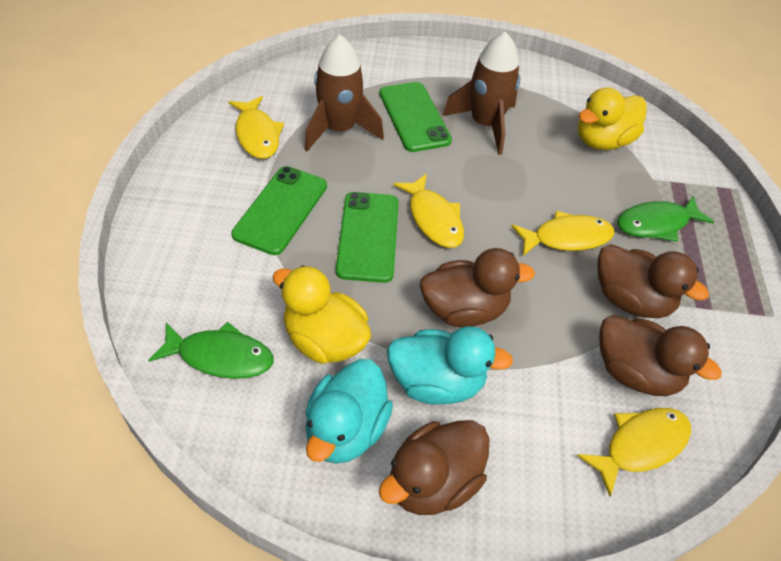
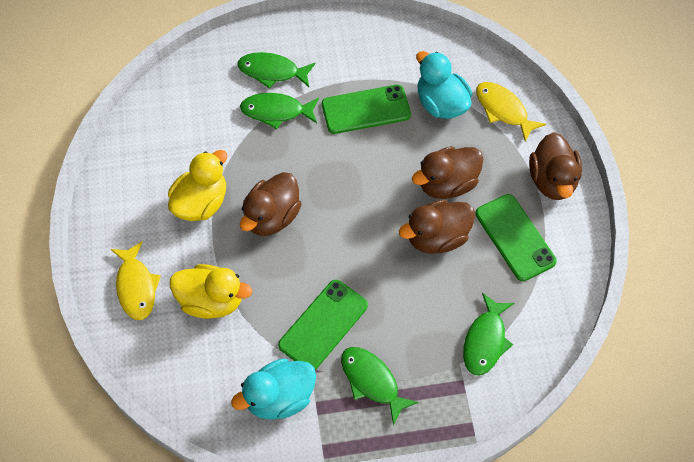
brown rocket: [304,35,384,152] [442,32,521,155] = 2 -> none = 0
green fish: [148,322,273,379] [617,195,714,242] = 2 -> [238,52,315,89] [240,93,319,129] [341,347,419,425] [463,293,514,375] = 4
yellow fish: [229,96,284,159] [393,174,464,248] [511,211,615,256] [577,408,691,497] = 4 -> [111,241,161,320] [476,82,546,142] = 2

